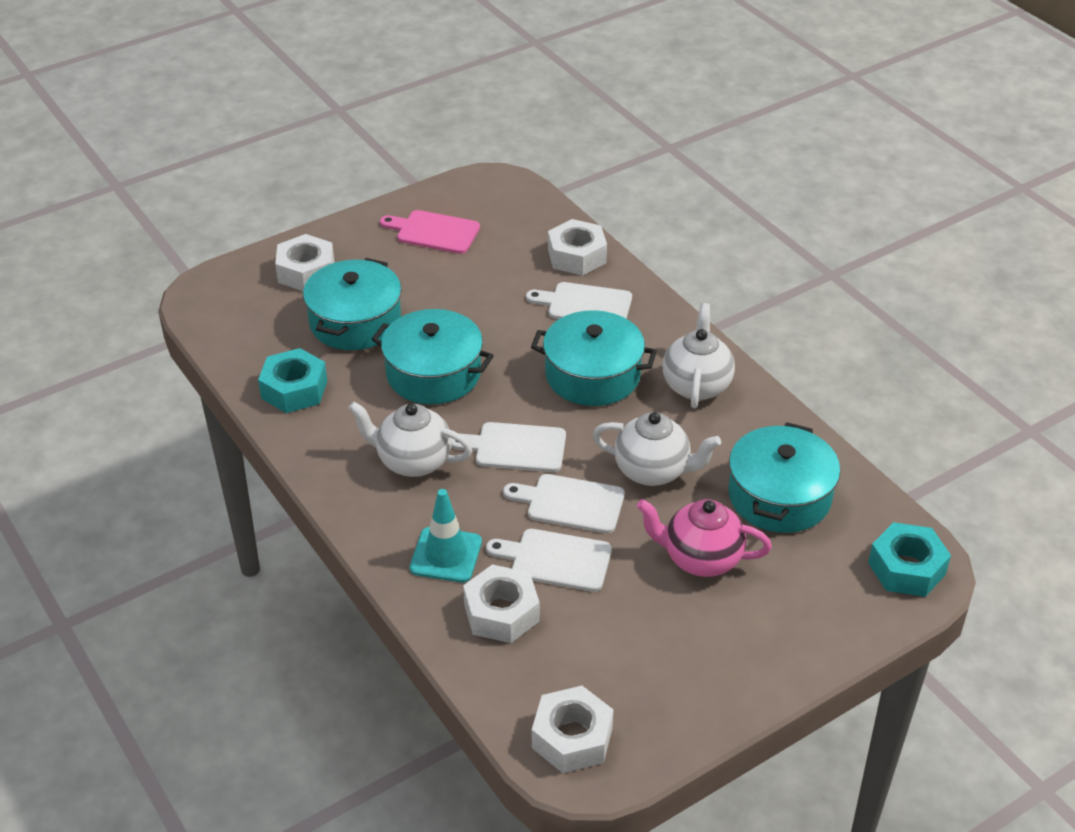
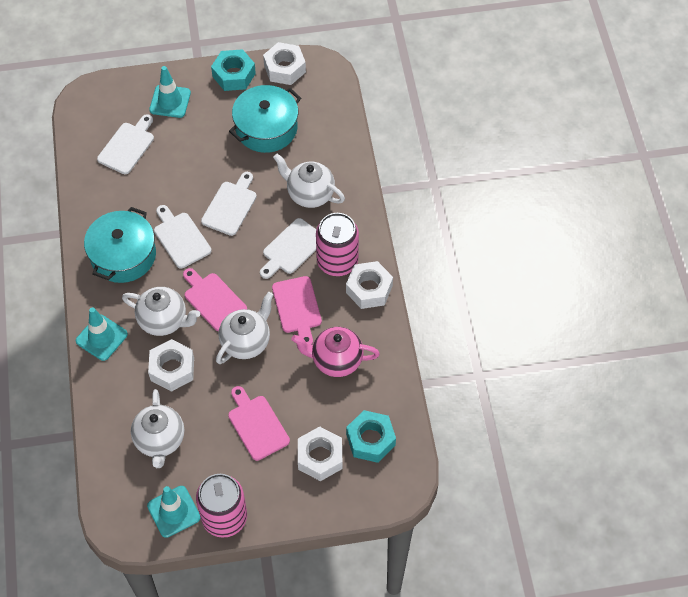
pink can: none = 0 -> [196,474,247,538] [316,213,359,276] = 2
pink cutting board: [380,210,480,254] = 1 -> [183,268,247,331] [228,386,290,461] [272,276,322,345] = 3
turquoise pot: [303,258,402,350] [372,309,494,404] [531,310,657,406] [728,422,840,533] = 4 -> [84,207,156,283] [229,85,301,153] = 2
turquoise traffic cone: [410,489,482,582] = 1 -> [76,307,128,361] [147,486,200,538] [149,66,191,118] = 3
white teapot: [348,402,472,477] [593,412,721,486] [663,303,735,408] = 3 -> [122,287,200,336] [131,389,184,468] [216,292,274,364] [273,154,345,208] = 4

